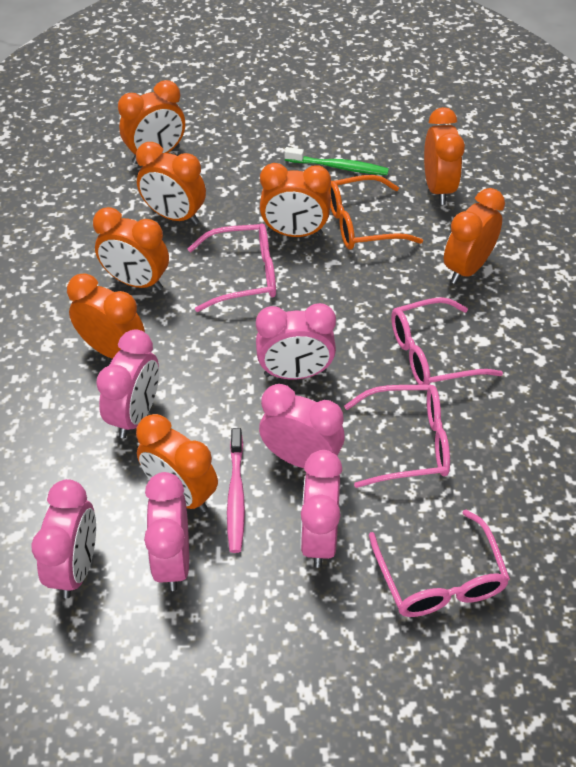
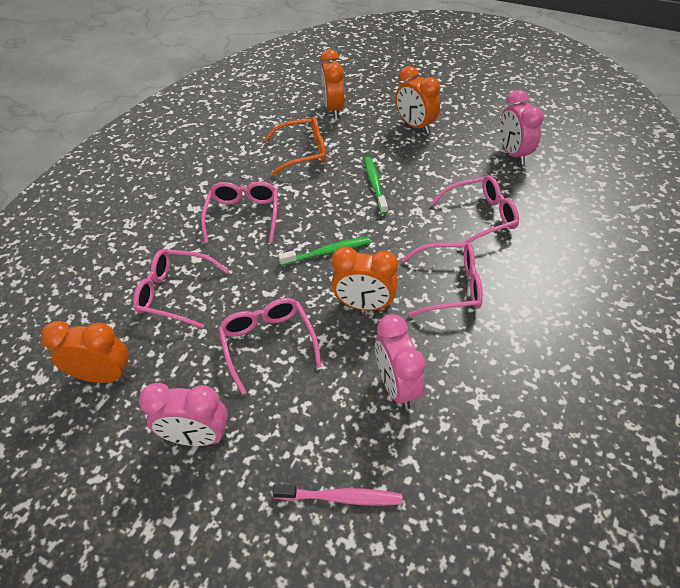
green toothbrush: [284,147,389,175] = 1 -> [278,237,371,266] [364,157,388,214] = 2
orange clock: [67,273,145,359] [93,207,169,291] [118,80,185,164] [136,142,206,225] [136,414,218,512] [260,163,331,237] [424,107,465,205] [444,188,505,284] = 8 -> [41,321,131,383] [320,49,345,118] [331,246,398,311] [396,66,440,134] = 4
pink clock: [31,479,96,598] [96,330,159,438] [144,472,189,591] [256,303,336,379] [259,384,345,468] [300,450,342,568] = 6 -> [139,383,228,446] [375,314,425,409] [500,90,544,165] = 3
pink glasses: [188,223,276,312] [344,384,450,488] [369,510,510,617] [391,297,503,385] = 4 -> [133,249,229,328] [201,181,278,243] [218,298,322,395] [402,243,483,317] [430,175,519,249] = 5

